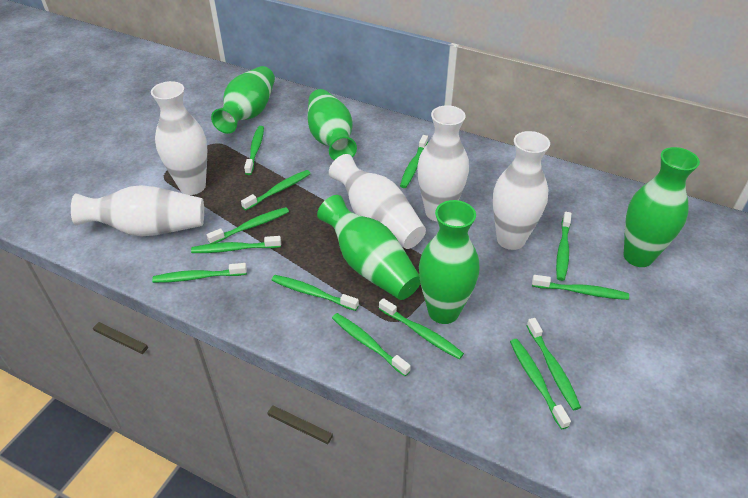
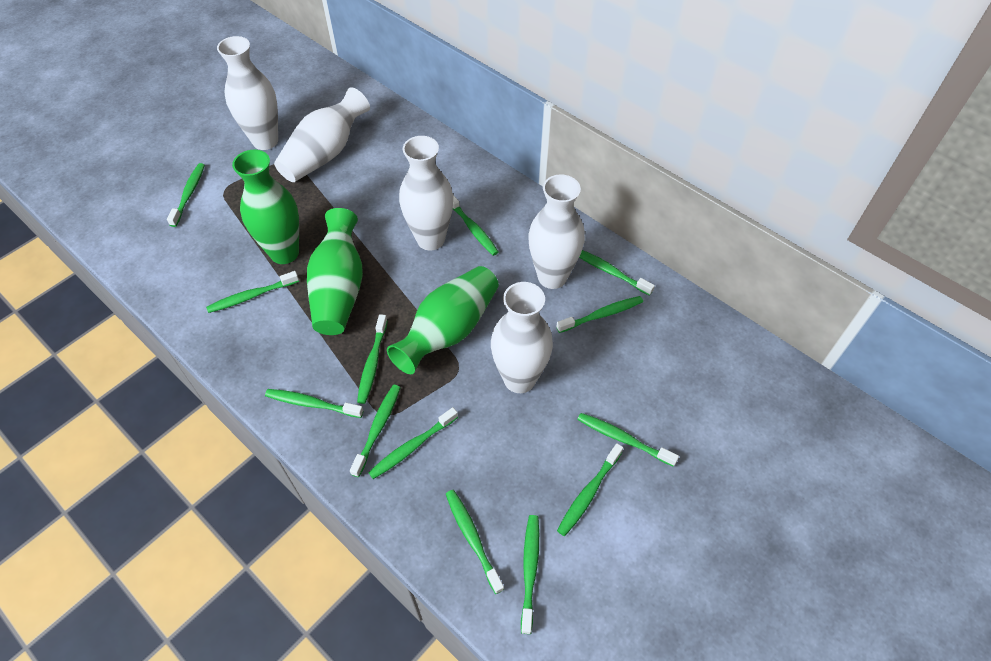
green vase: [211,66,275,134] [308,89,357,160] [317,195,421,300] [419,200,479,324] [623,147,700,267] = 5 -> [232,150,299,264] [307,208,363,335] [387,266,499,374] = 3

